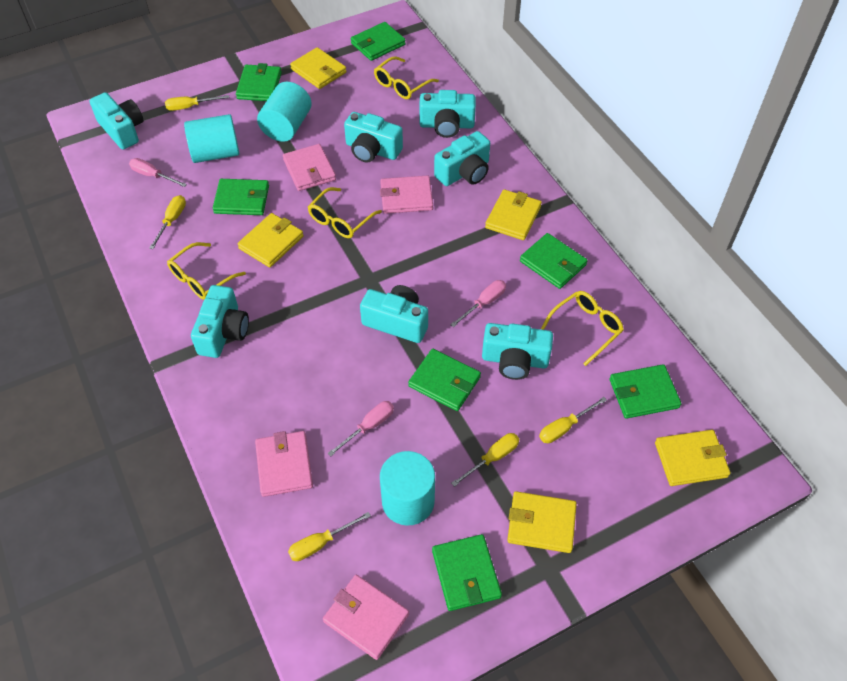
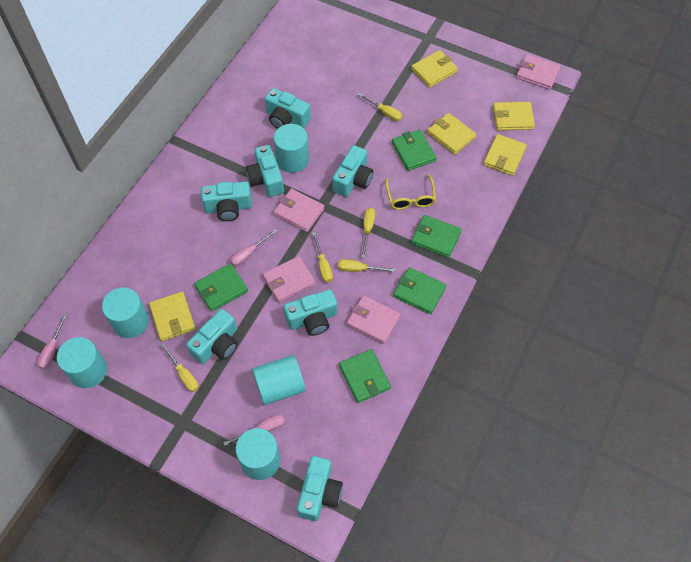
green wallet: [213,179,269,215] [236,63,282,101] [351,22,406,61] [408,349,481,411] [432,534,502,611] [520,233,588,289] [610,364,681,419] = 7 -> [194,263,248,312] [339,349,391,403] [392,130,437,171] [393,267,446,314] [411,215,462,258] = 5
turquoise cylinder: [184,114,239,163] [257,82,312,142] [380,451,435,526] = 3 -> [57,337,107,388] [102,287,149,338] [236,428,280,480] [252,355,306,405] [274,124,309,173] = 5
yellow glasses: [167,242,246,300] [308,187,382,238] [374,56,439,99] [541,291,624,366] = 4 -> [385,174,436,210] = 1

